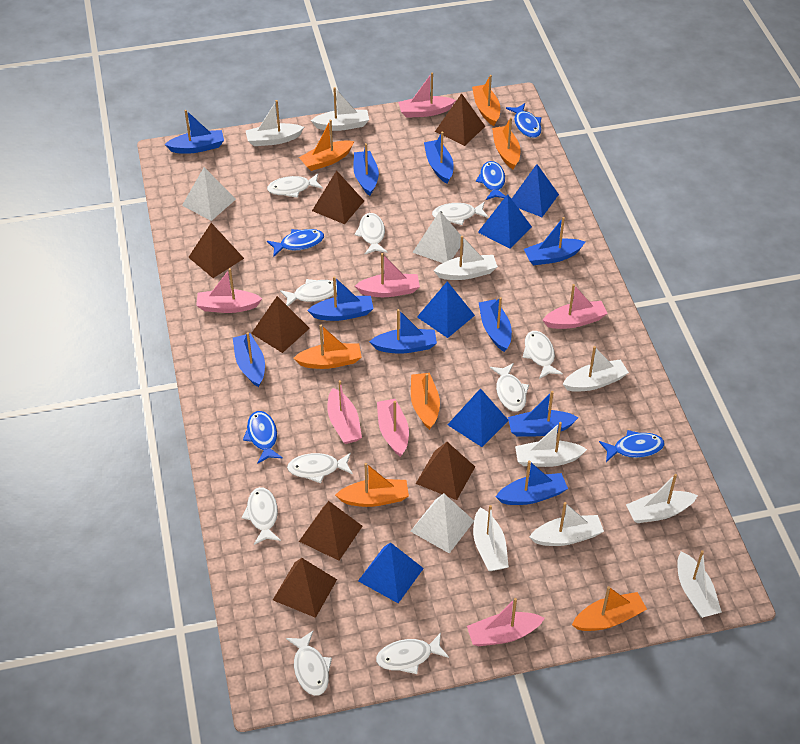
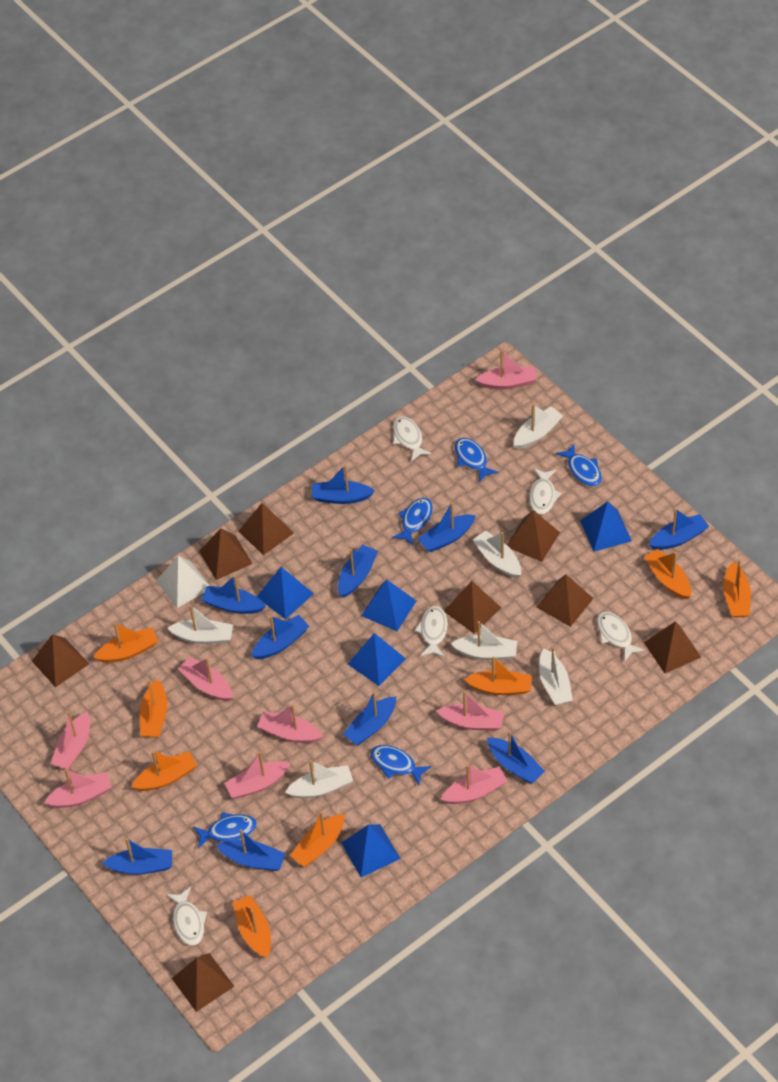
brown pyramid: [188,223,244,278] [251,296,310,353] [273,558,337,618] [299,501,363,561] [312,170,364,224] [416,442,475,500] [435,93,485,146] = 7 -> [32,634,89,687] [172,953,234,1012] [199,528,253,580] [238,503,294,555] [444,581,501,634] [507,510,560,562] [536,574,594,627] [644,621,701,673] = 8
orange boat: [293,325,361,369] [299,120,354,171] [335,463,409,507] [411,373,440,430] [472,75,500,126] [492,117,520,169] [572,586,647,631] = 7 -> [93,623,158,663] [131,751,197,791] [140,679,167,737] [232,895,271,958] [290,811,344,867] [464,656,532,695] [644,549,691,599] [723,560,751,617] = 8
pink boat: [196,268,262,313] [327,380,362,444] [355,253,420,297] [377,399,409,457] [398,72,456,118] [467,598,545,646] [543,284,608,329] = 7 -> [44,769,112,808] [51,711,90,769] [178,657,233,701] [224,751,290,799] [257,705,324,743] [436,691,504,731] [441,765,508,804] [475,350,537,390] = 8
white boat: [246,100,304,146] [311,87,369,131] [433,236,498,280] [473,505,509,571] [515,422,587,467] [529,502,604,546] [563,346,629,392] [626,474,698,523] [677,550,722,618] = 9 -> [167,605,233,644] [285,760,353,798] [450,621,517,660] [472,530,521,578] [513,404,563,449] [539,647,573,705] = 6
white fish: [242,487,281,545] [267,173,323,198] [280,279,337,306] [286,631,332,696] [287,453,353,483] [354,213,387,254] [376,633,449,674] [432,202,489,225] [490,363,529,412] [522,331,563,379] = 10 -> [166,887,207,946] [393,416,432,461] [414,606,448,657] [529,468,562,515] [597,612,645,661] = 5
white pyramid: [182,167,236,221] [410,493,474,553] [412,211,464,263] = 3 -> [156,556,210,608] = 1

